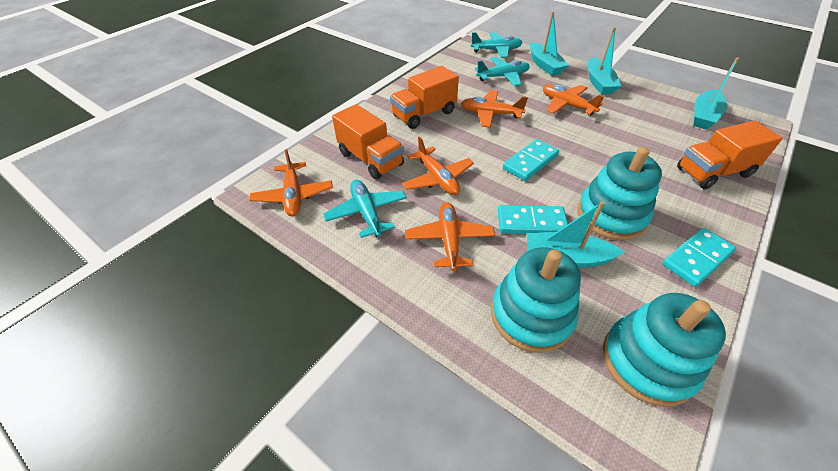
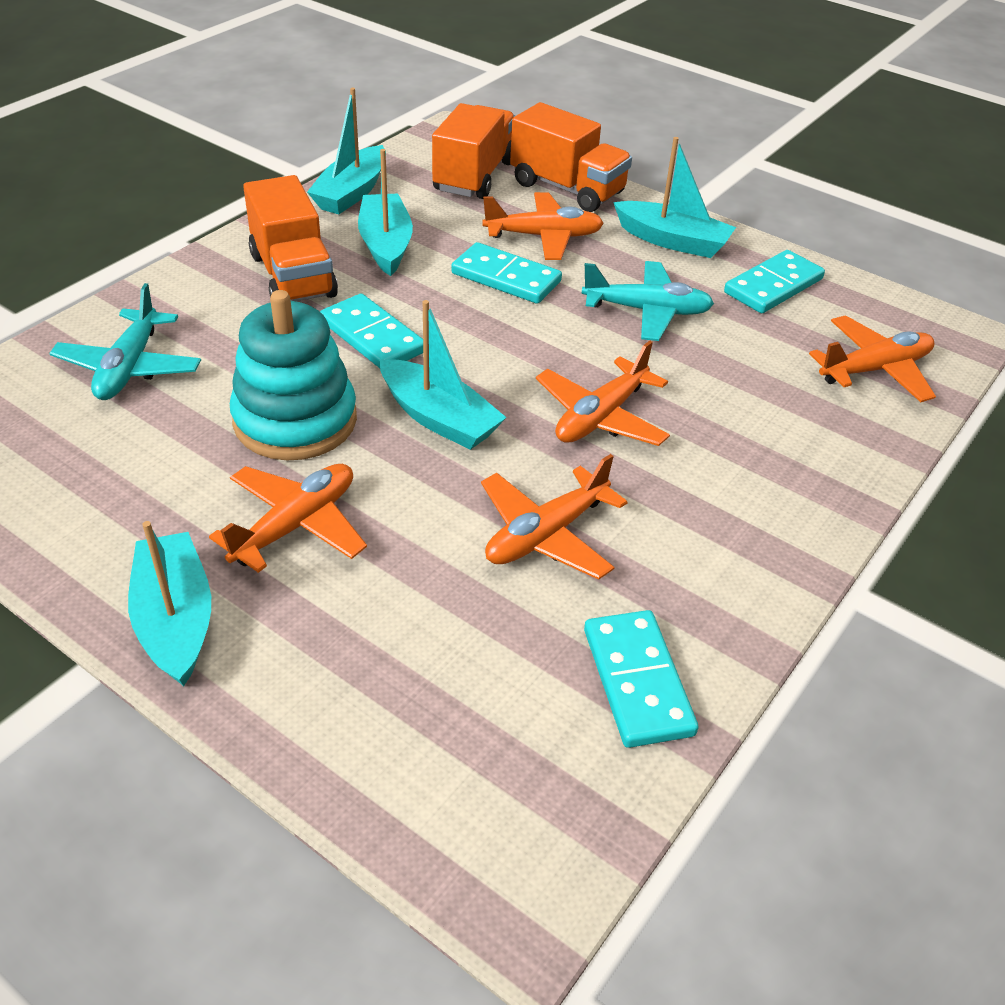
turquoise boat: [527,201,624,268] [530,12,569,76] [588,27,621,95] [694,57,739,130] = 4 -> [128,521,211,686] [307,88,385,214] [358,149,413,276] [380,300,507,450] [613,137,736,258] = 5
turquoise domino: [498,205,568,234] [503,139,559,181] [662,228,736,287] = 3 -> [320,293,423,368] [451,242,562,304] [584,610,698,748] [724,250,825,313] = 4
turquoise plane: [323,180,407,238] [471,32,523,58] [475,57,530,86] = 3 -> [49,283,201,400] [582,261,714,341] = 2
turquoise stacking toy: [491,247,581,353] [578,147,662,240] [603,293,726,407] = 3 -> [230,290,357,461] = 1

